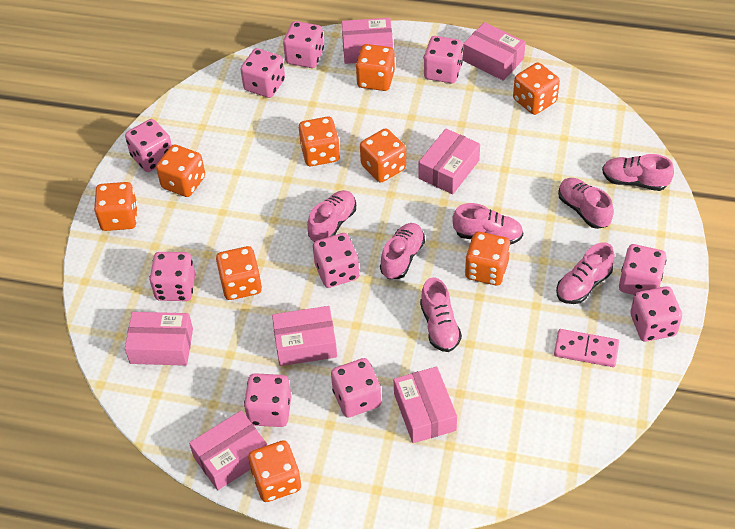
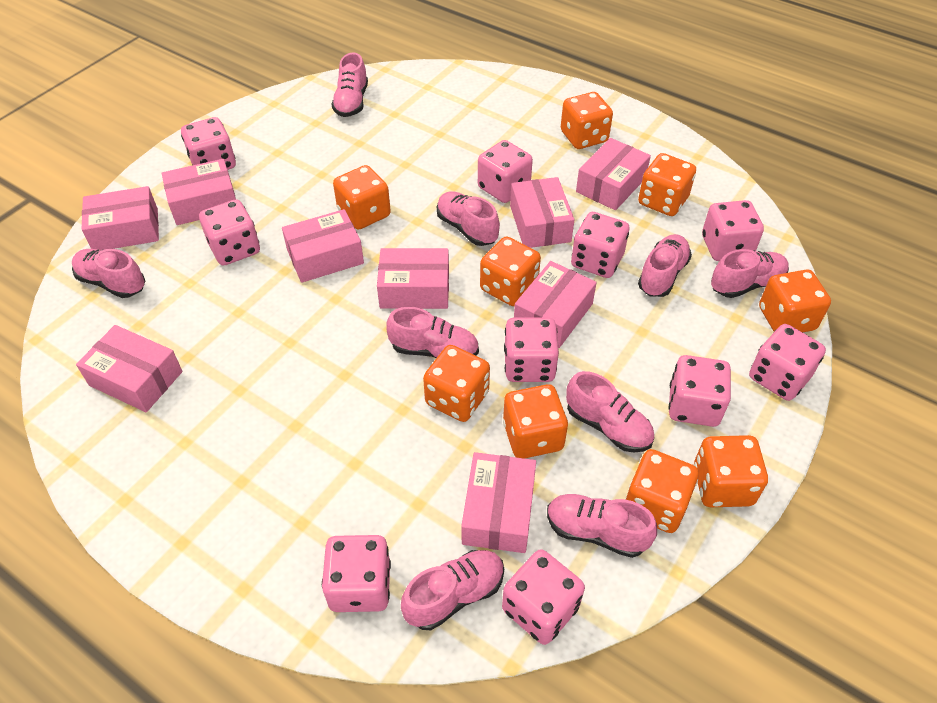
pink box: [125,312,193,366] [189,410,267,490] [272,306,337,366] [342,18,393,64] [394,367,457,443] [418,129,480,194] [463,22,526,81] = 7 -> [76,325,182,412] [82,186,159,250] [162,159,236,225] [282,209,364,283] [377,248,449,309] [461,452,536,553] [510,177,575,248] [514,261,597,348] [576,138,651,210] = 9
pink domino: [554,329,619,367] = 1 -> none = 0
pink shoe: [307,190,356,242] [380,223,425,279] [420,278,462,352] [452,203,523,245] [556,242,615,304] [558,178,614,229] [602,154,674,191] = 7 -> [72,249,146,298] [332,52,368,117] [386,307,479,358] [401,550,504,630] [437,191,500,246] [547,494,657,558] [566,371,654,452] [638,234,692,297] [711,249,789,298] = 9

